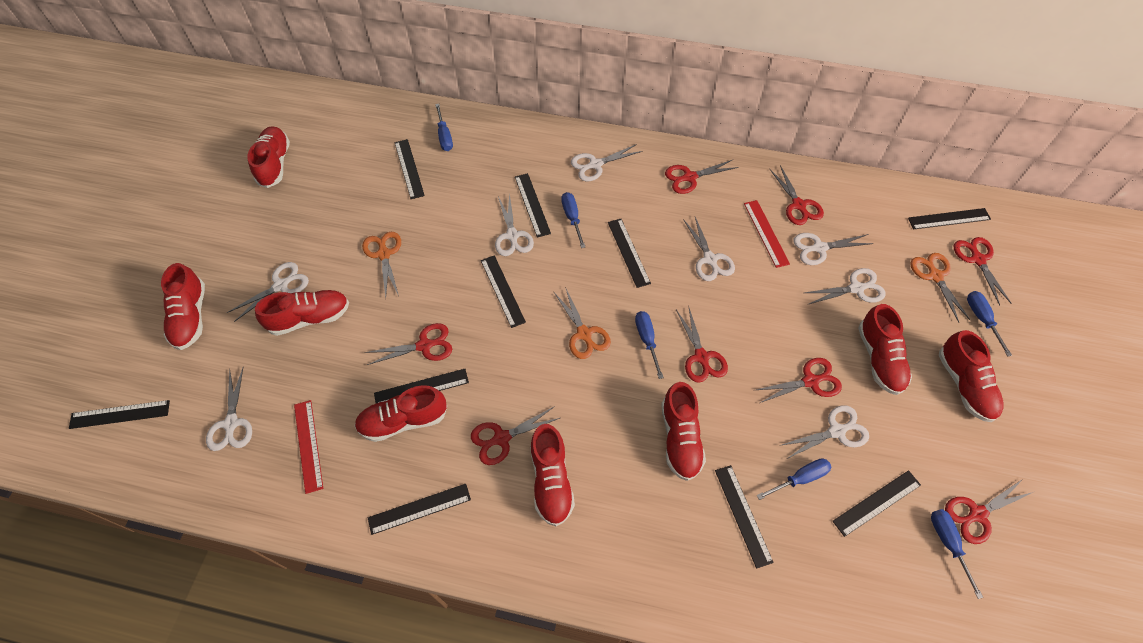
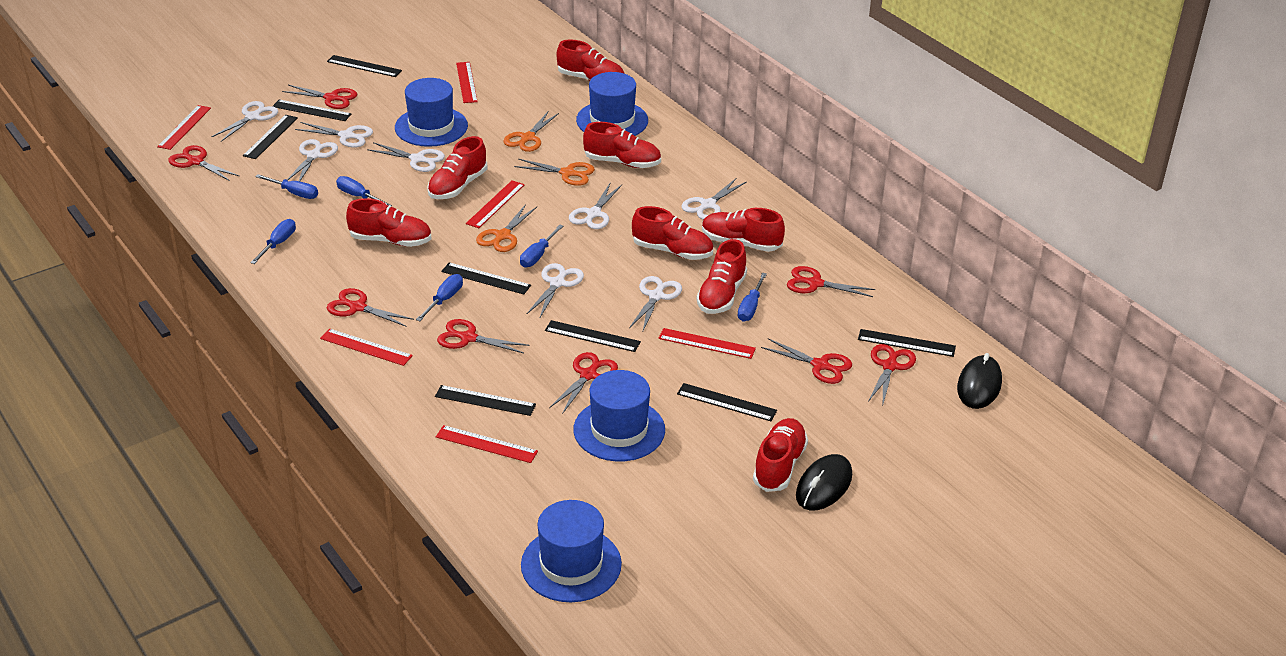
black mouse: none = 0 -> [796,454,852,510] [957,353,1002,409] = 2
black ruler: [69,400,170,429] [368,484,471,535] [374,369,469,403] [395,139,425,199] [481,255,526,328] [515,173,551,238] [608,219,651,288] [715,465,774,569] [833,470,921,537] [908,208,991,229] = 10 -> [243,115,298,159] [273,99,351,121] [327,55,402,77] [435,385,536,416] [441,262,531,294] [545,320,641,352] [677,383,777,421] [858,329,956,357] = 8
blue hat: none = 0 -> [395,78,468,147] [521,500,622,602] [574,370,665,461] [576,72,648,136] = 4
red ruler: [294,400,323,494] [744,200,790,268] = 2 -> [157,105,211,150] [320,328,413,366] [436,425,538,463] [456,62,478,103] [466,180,525,228] [659,328,756,359] = 6

